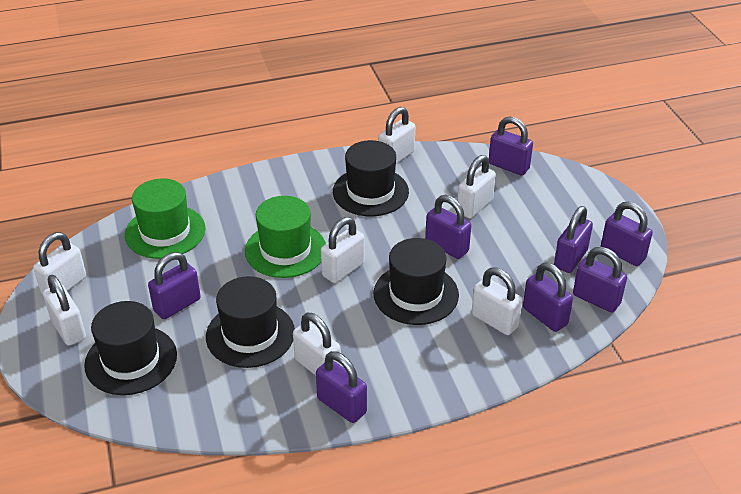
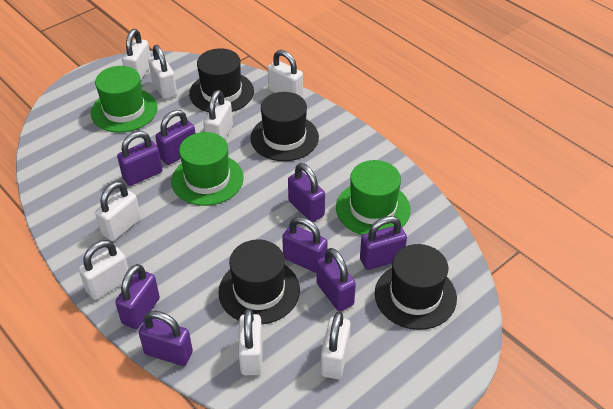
green hat: [125,178,205,259] [245,196,326,278] = 2 -> [91,66,158,133] [171,132,244,206] [336,160,410,235] = 3
white padlock: [33,232,86,294] [43,275,86,346] [293,313,341,376] [321,217,365,283] [378,107,415,164] [457,155,496,218] [471,267,523,335] = 7 -> [79,240,129,300] [95,181,141,241] [122,29,151,80] [148,45,177,99] [203,90,233,139] [238,308,263,375] [267,50,303,97] [321,312,351,379] = 8

